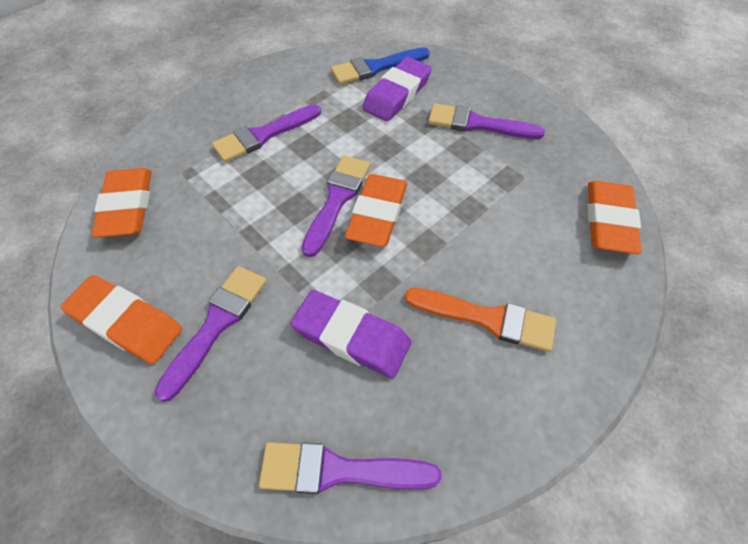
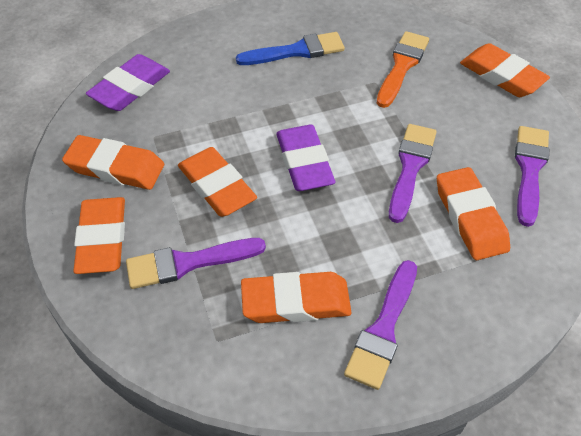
orange eraser: [61,275,182,364] [91,168,152,238] [345,174,407,247] [587,181,642,254] = 4 -> [62,135,164,190] [73,197,125,274] [178,147,257,217] [241,272,352,323] [437,167,510,260] [460,43,550,97] = 6
purple brush: [154,266,267,402] [212,104,321,162] [259,442,441,494] [301,155,370,257] [428,103,545,139] = 5 -> [126,238,266,289] [344,260,417,390] [389,124,437,223] [515,126,549,227] = 4

